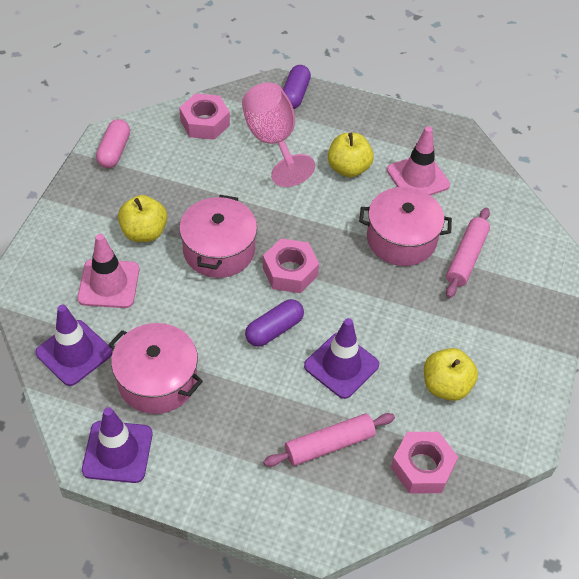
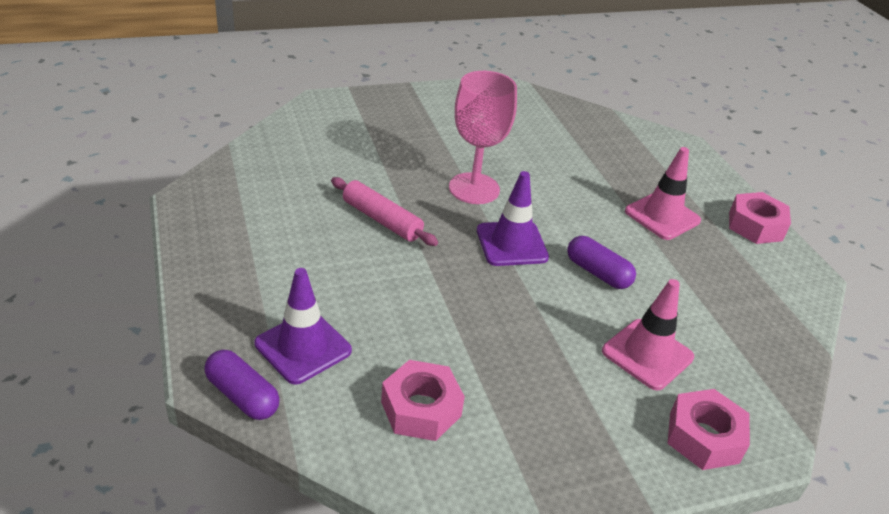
pink capsule: [96,119,130,168] = 1 -> none = 0
pink pot: [108,323,203,414] [179,195,257,278] [359,187,452,266] = 3 -> none = 0
pink rolling pin: [263,413,395,467] [446,208,490,298] = 2 -> [331,177,438,246] = 1
purple traffic cone: [35,305,112,386] [82,407,153,483] [304,318,379,399] = 3 -> [254,268,352,385] [477,171,549,266] = 2
yellow apple: [118,195,167,242] [328,133,374,177] [424,348,478,401] = 3 -> none = 0

